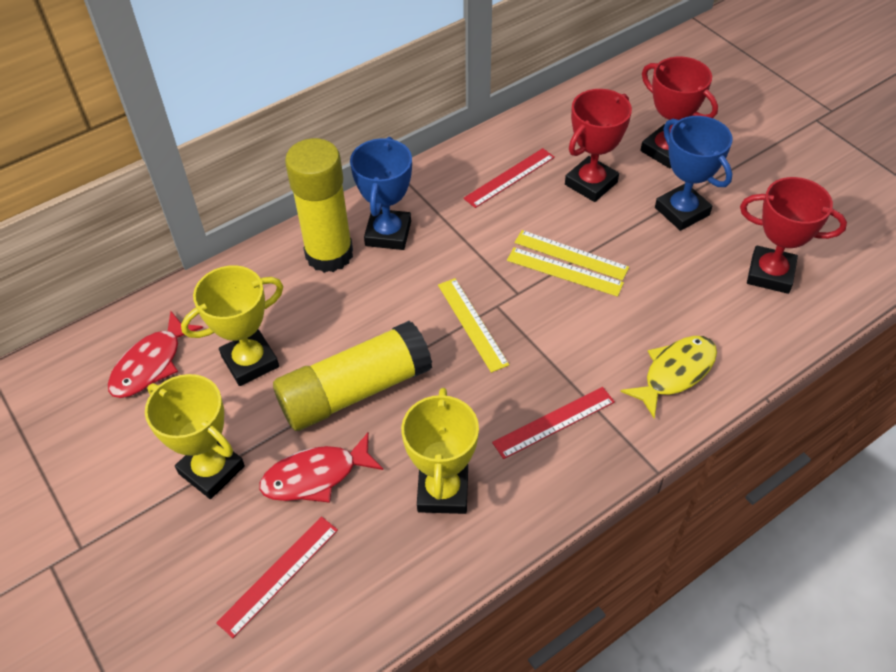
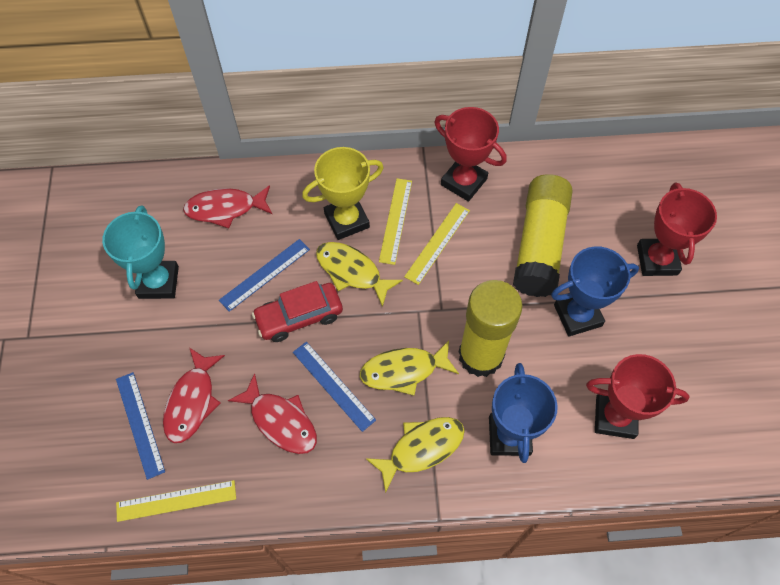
blue ruler: none = 0 -> [116,372,165,480] [219,239,310,312] [293,342,376,432] = 3
red car: none = 0 -> [252,281,343,342] = 1
red fish: [108,311,203,398] [259,432,383,503] = 2 -> [163,348,225,443] [183,185,272,228] [228,373,317,454] = 3
red ruler: [216,516,338,638] [463,148,555,208] [492,387,615,459] = 3 -> none = 0
turquoise trophy: none = 0 -> [102,205,179,299] = 1
yellow fish: [620,336,717,419] = 1 -> [316,242,403,307] [360,340,459,396] [366,417,465,493] = 3
yellow trophy: [145,374,245,499] [181,266,284,386] [401,388,479,514] = 3 -> [302,147,384,240] = 1

